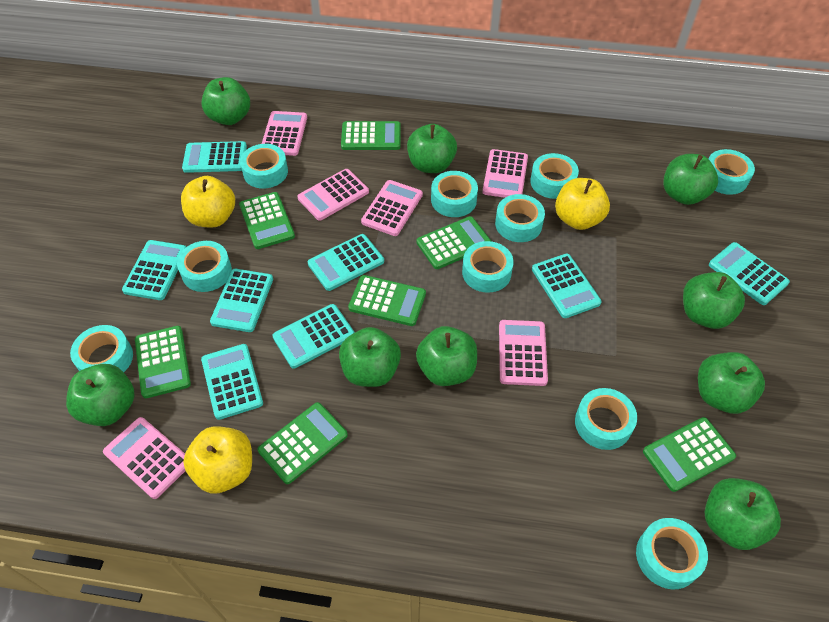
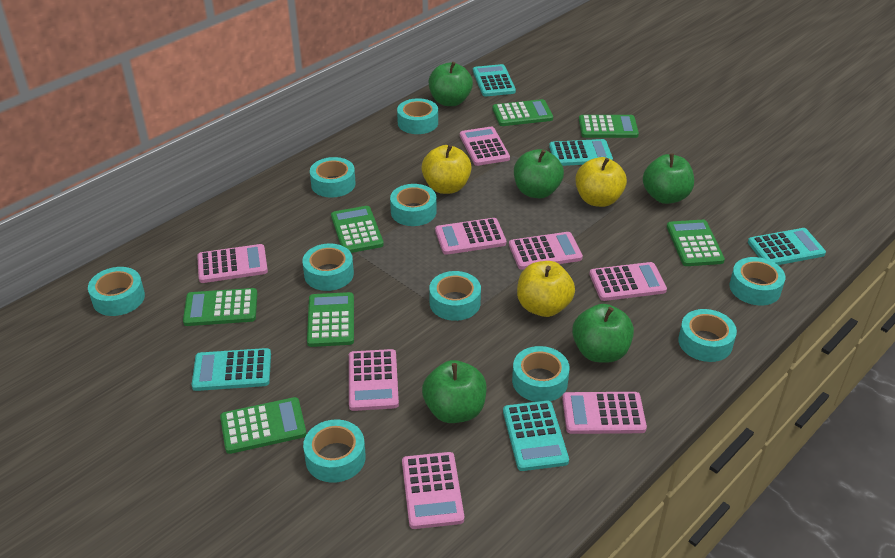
green apple: [66,364,135,426] [201,77,250,125] [339,327,401,387] [407,124,457,173] [416,326,477,386] [663,154,718,205] [683,272,745,329] [698,352,765,414] [704,478,781,550] = 9 -> [422,360,487,423] [429,62,473,106] [514,149,564,199] [572,304,634,363] [643,154,694,204] = 5
pink calculator: [103,417,185,499] [262,111,307,156] [297,169,369,221] [361,180,423,236] [482,149,528,198] [499,320,548,386] = 6 -> [197,244,268,283] [349,349,399,411] [402,452,464,529] [435,218,506,255] [460,127,510,166] [509,232,583,270] [562,392,647,434] [589,262,667,301] = 8
turquoise calculator: [122,240,186,300] [182,141,247,173] [201,344,263,420] [210,269,273,332] [272,304,355,369] [308,234,384,291] [532,254,602,318] [709,242,790,305] = 8 -> [192,348,271,391] [473,64,516,97] [503,401,569,471] [549,139,613,166] [748,228,826,265] = 5

